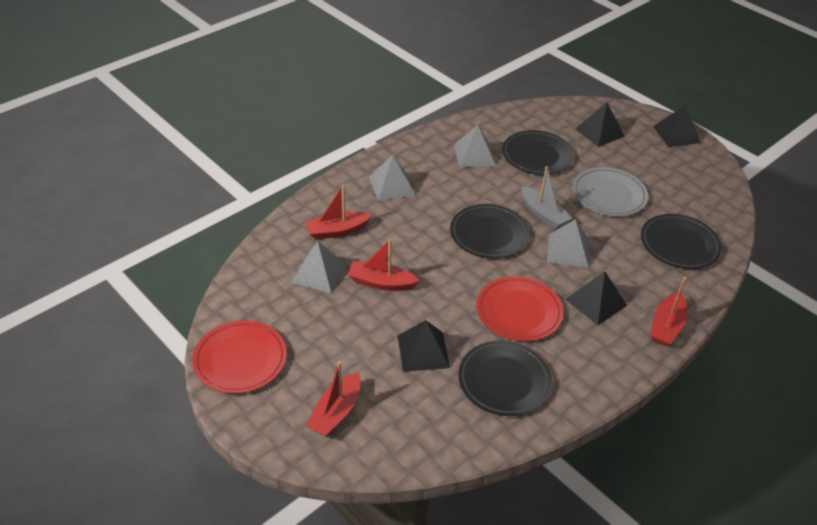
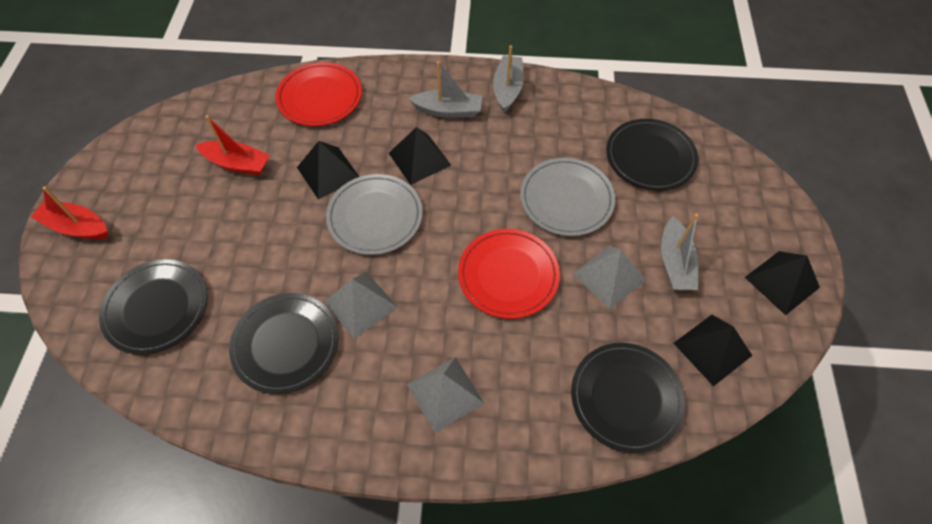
grey boat: [521,166,572,229] = 1 -> [408,61,482,118] [493,45,524,112] [661,214,698,290] = 3
grey plate: [573,167,648,216] = 1 -> [326,174,423,255] [520,158,615,236] = 2
grey pyramid: [291,241,347,293] [369,155,415,201] [454,125,496,167] [547,219,589,268] = 4 -> [324,272,398,339] [407,357,484,433] [573,246,646,310] = 3
red boat: [305,185,372,240] [306,361,361,437] [348,239,420,291] [651,276,687,346] = 4 -> [31,187,108,239] [196,115,270,175] = 2

